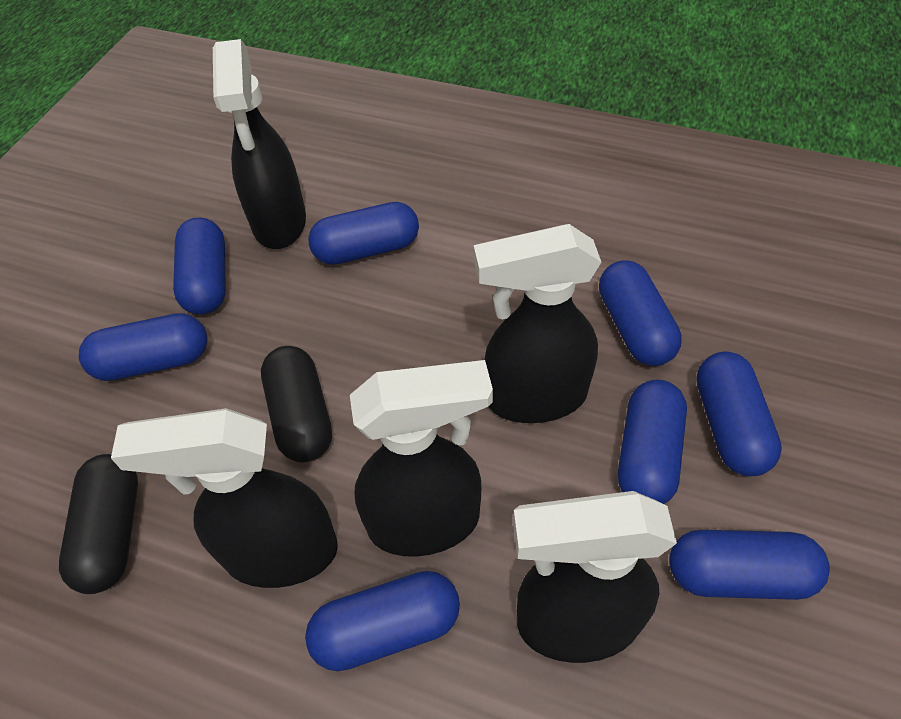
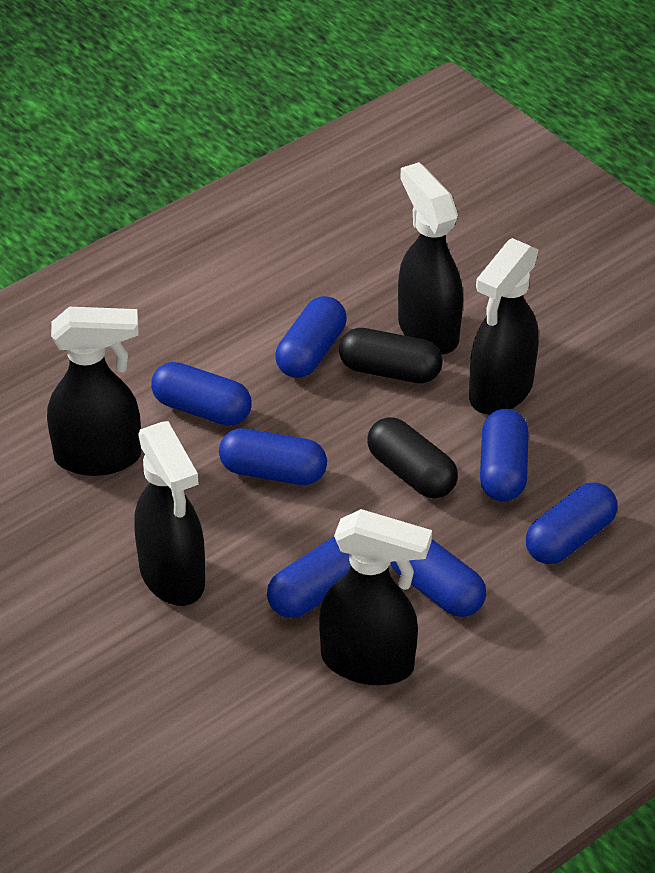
blue capsule: [79,313,207,381] [173,218,226,315] [305,571,460,671] [308,202,419,265] [599,261,682,366] [618,380,687,504] [669,530,830,600] [696,352,782,476] = 8 -> [151,362,252,426] [219,428,327,485] [267,537,351,618] [275,296,347,378] [391,539,486,617] [480,409,529,502] [526,482,617,564] = 7

